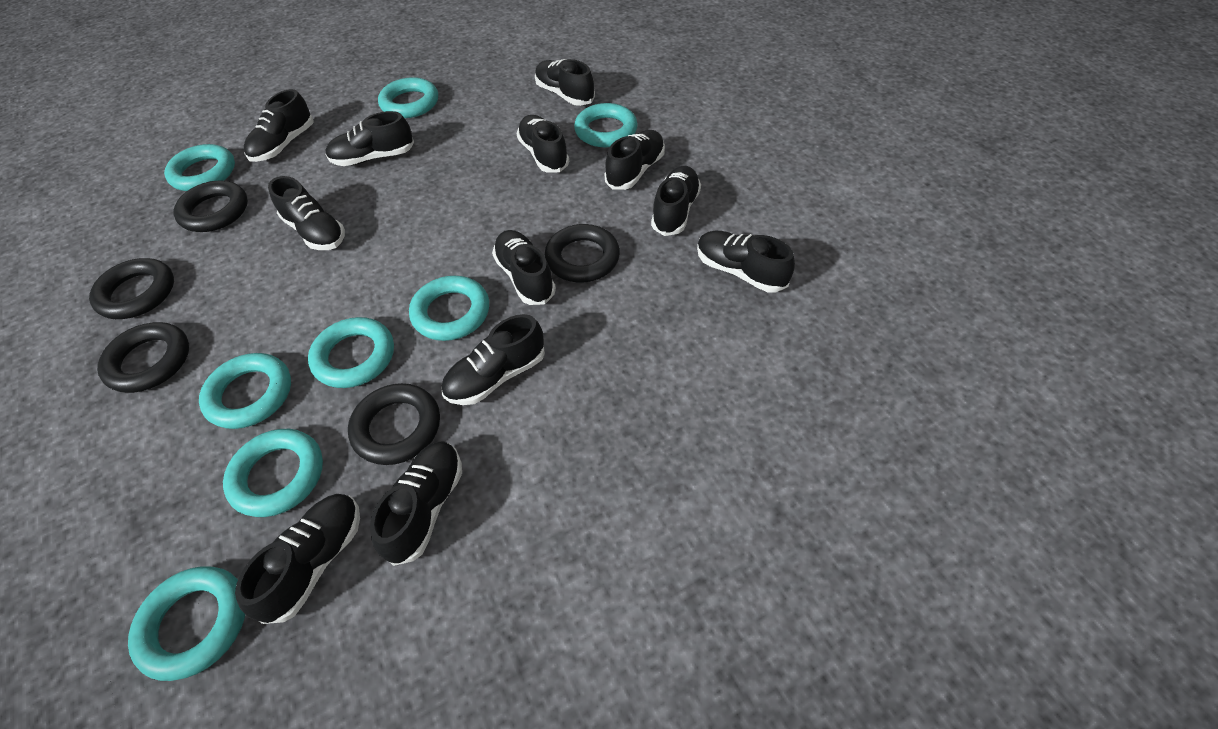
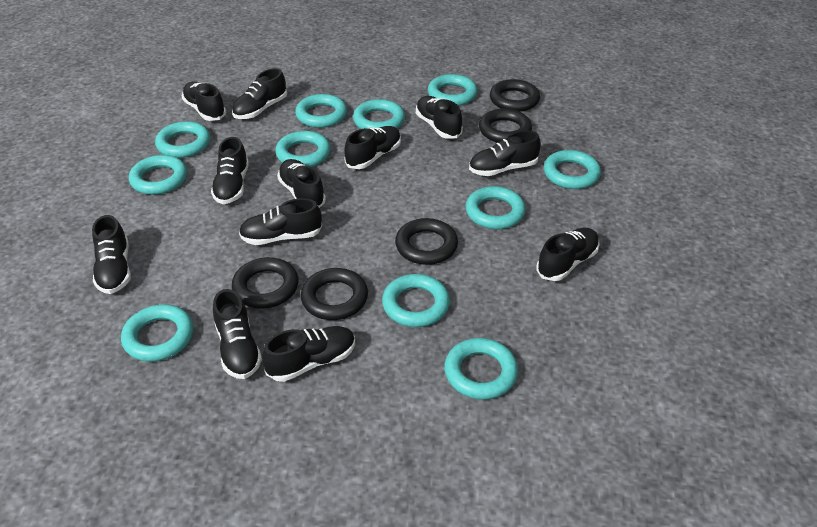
turquoise ring: [128,566,245,681] [164,144,235,191] [199,353,291,429] [223,429,323,517] [308,317,394,388] [378,77,438,118] [409,276,489,341] [574,103,638,147] = 8 -> [121,304,194,362] [129,155,187,195] [155,121,210,158] [275,131,331,167] [295,94,347,128] [353,99,405,129] [382,274,450,327] [428,74,477,106] [444,338,518,400] [465,186,526,229] [544,150,601,189] = 11

